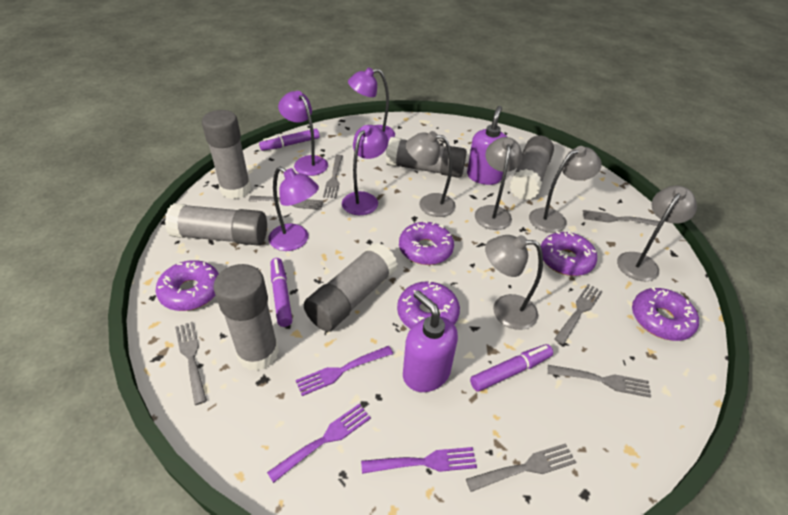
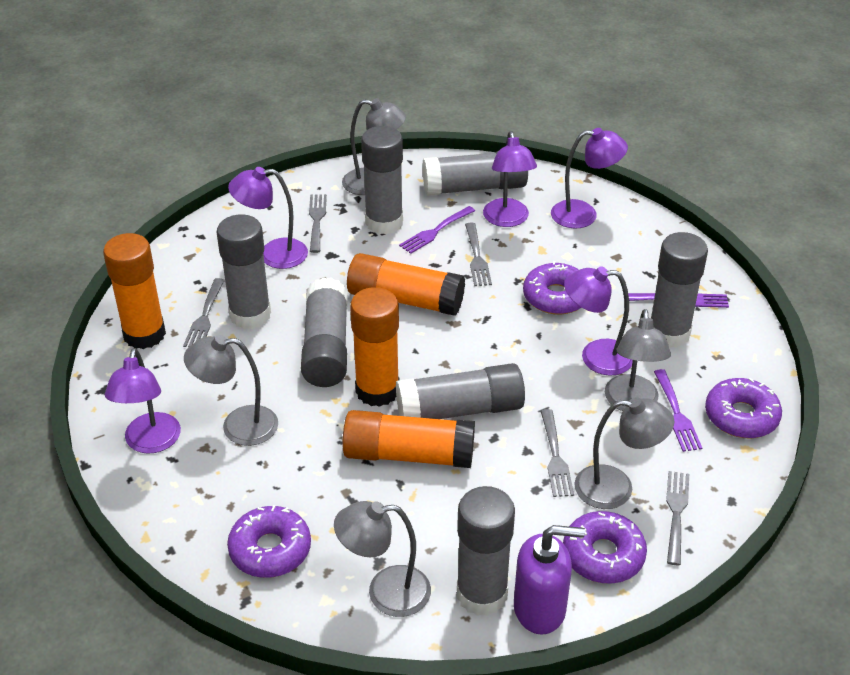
grey fork: [175,322,207,405] [249,196,324,210] [323,155,343,198] [466,443,576,492] [548,365,651,398] [554,284,603,344] [583,210,659,226] = 7 -> [183,278,225,347] [309,194,327,253] [465,222,492,286] [541,409,574,497] [666,471,689,565] = 5
grey glue stick: [165,203,267,246] [202,110,251,199] [213,264,279,371] [304,243,398,331] [386,137,467,178] [510,136,554,200] = 6 -> [216,214,271,329] [301,277,348,387] [361,126,403,234] [396,363,525,419] [422,151,528,196] [457,486,515,616] [651,232,708,348] = 7
orange glue stick: none = 0 -> [103,233,166,349] [343,410,475,468] [347,253,465,316] [350,287,399,407] = 4
purple donut: [155,260,219,311] [397,280,460,329] [399,221,454,265] [541,231,597,276] [632,287,699,341] = 5 -> [227,505,311,578] [523,261,581,315] [563,511,647,584] [705,378,782,438] = 4
purple lamp: [268,167,319,251] [278,91,328,176] [342,125,388,215] [348,68,395,141] = 4 -> [105,348,181,454] [228,167,308,269] [483,131,537,227] [551,128,628,229] [564,266,633,376] = 5
purple marker: [259,129,319,151] [271,258,292,327] [470,344,553,392] = 3 -> none = 0
purple soap dispenser: [403,290,458,392] [467,106,507,185] = 2 -> [514,525,585,635] = 1

